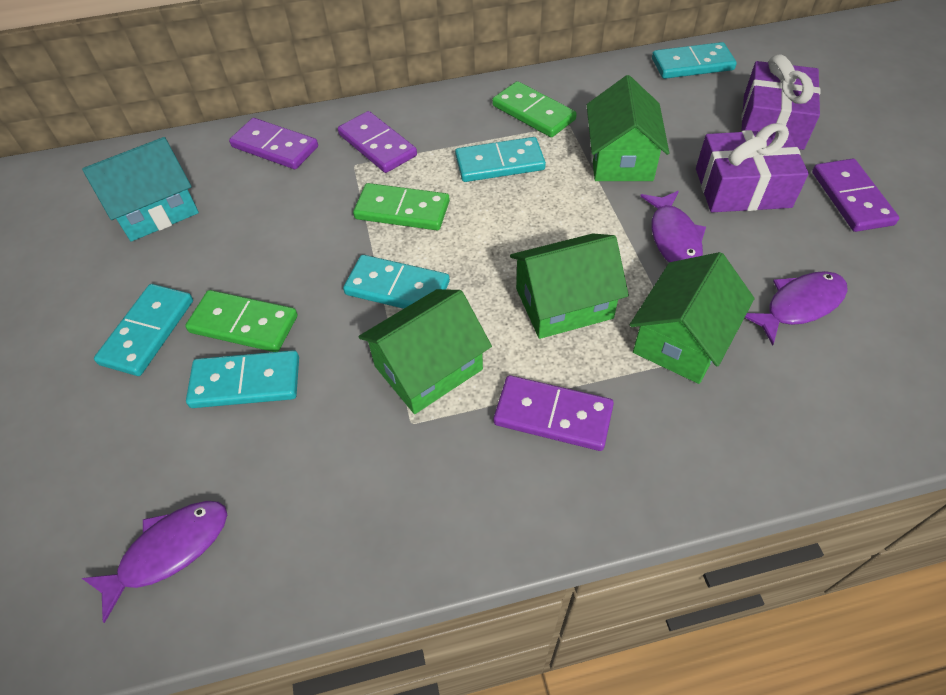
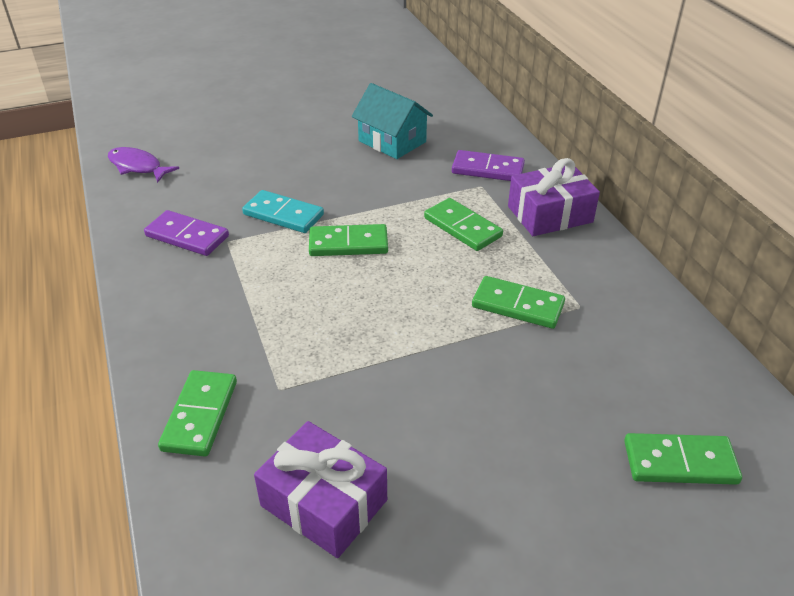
green domino: [185,290,298,352] [353,183,450,230] [492,81,577,137] = 3 -> [158,370,237,457] [309,224,388,256] [424,198,503,251] [472,276,565,329] [624,433,742,485] = 5
green house: [358,289,492,414] [510,233,629,339] [587,75,669,181] [630,252,755,384] = 4 -> none = 0
purple domino: [229,118,318,169] [338,111,417,173] [494,375,614,451] [812,159,899,232] = 4 -> [144,210,229,256] [452,150,525,181] = 2
purple fish: [82,501,227,623] [640,191,706,262] [745,271,848,346] = 3 -> [108,147,179,183] = 1
turquoise domino: [94,284,193,376] [186,350,299,408] [343,255,450,309] [455,137,546,182] [652,42,737,79] = 5 -> [242,190,324,233] = 1

